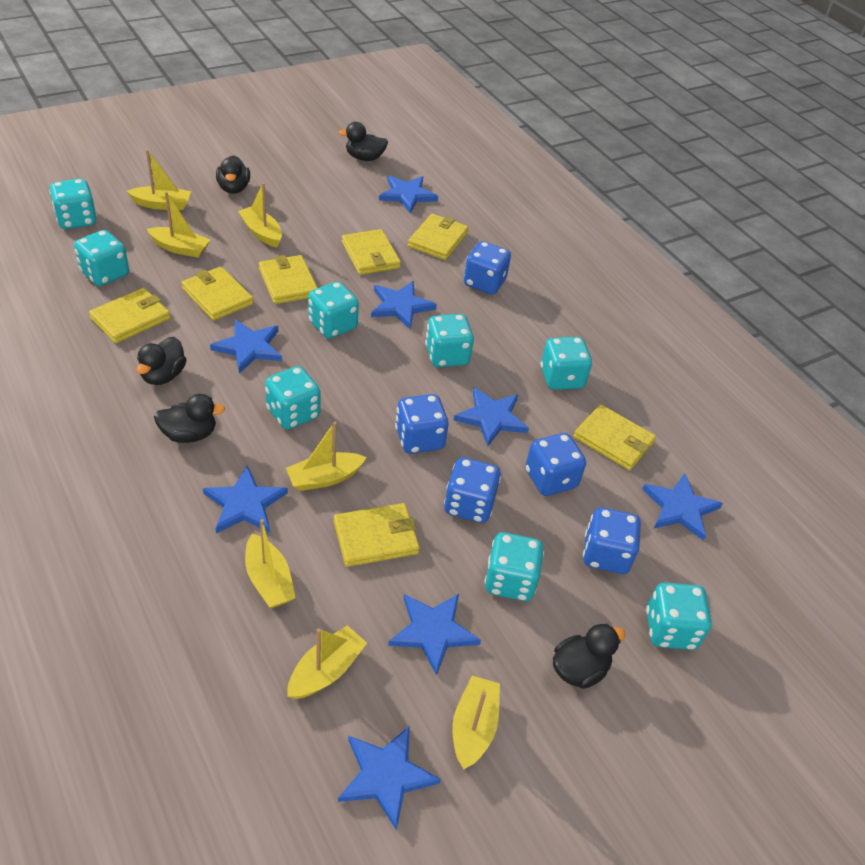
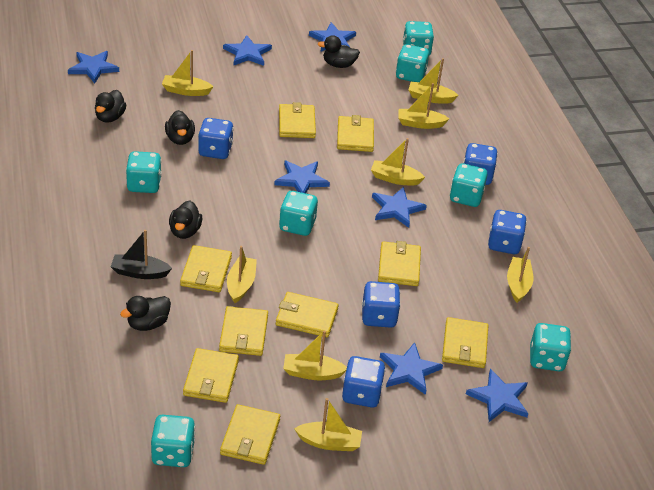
black boat: none = 0 -> [111,230,172,279] = 1
blue star: [203,466,288,533] [210,319,282,374] [338,726,441,831] [371,281,437,329] [379,176,438,214] [388,594,481,676] [453,387,529,447] [642,473,723,541] = 8 -> [68,51,119,84] [223,35,272,66] [274,160,330,193] [309,22,356,51] [372,187,427,228] [380,342,443,395] [466,369,528,422] = 7
turquoise dice: [49,179,97,229] [74,230,129,286] [265,366,321,430] [308,282,359,339] [425,314,474,367] [484,532,544,601] [540,337,592,390] [646,582,712,650] = 8 -> [126,151,162,193] [151,415,195,467] [279,191,318,236] [396,44,429,82] [403,21,434,56] [450,163,488,207] [530,323,571,371] = 7
yellow boat: [127,149,191,210] [147,191,210,258] [238,183,282,248] [245,519,296,608] [286,422,367,491] [287,625,367,699] [452,676,500,769] = 7 -> [162,50,213,96] [227,246,257,303] [283,330,347,380] [294,398,362,451] [371,138,425,185] [398,83,449,129] [408,58,458,104] [507,247,534,303] = 8
yellow wallet: [89,288,170,343] [181,266,253,321] [259,255,318,304] [334,503,420,567] [342,229,401,275] [408,214,468,260] [574,404,656,470] = 7 -> [180,245,232,292] [183,348,239,403] [219,306,268,356] [220,404,280,465] [276,292,339,337] [279,102,316,138] [337,115,374,152] [378,241,421,286] [442,317,489,368] = 9

